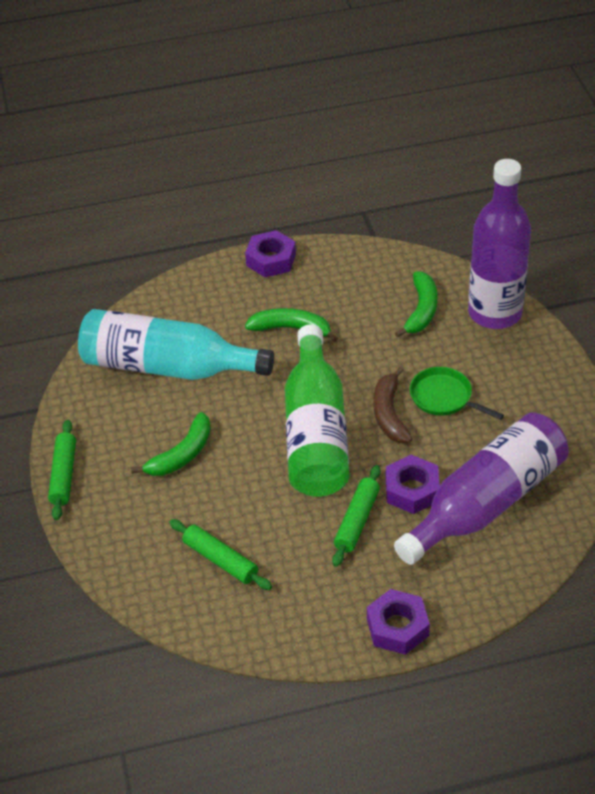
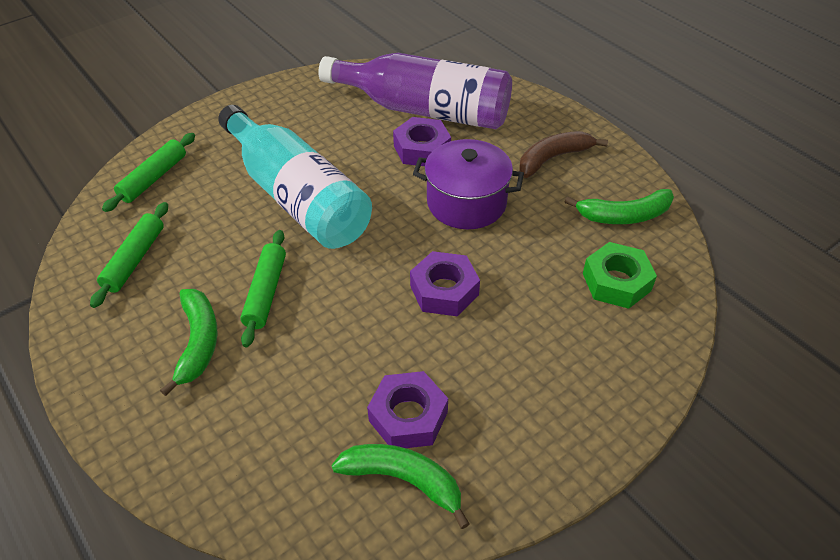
green bottle: [285,324,349,497] = 1 -> none = 0
green nut: none = 0 -> [583,242,657,309] = 1
green pan: [410,367,504,420] = 1 -> none = 0
purple bottle: [394,412,568,565] [468,159,531,329] = 2 -> [318,53,512,129] = 1
purple pot: none = 0 -> [413,139,524,229] = 1

